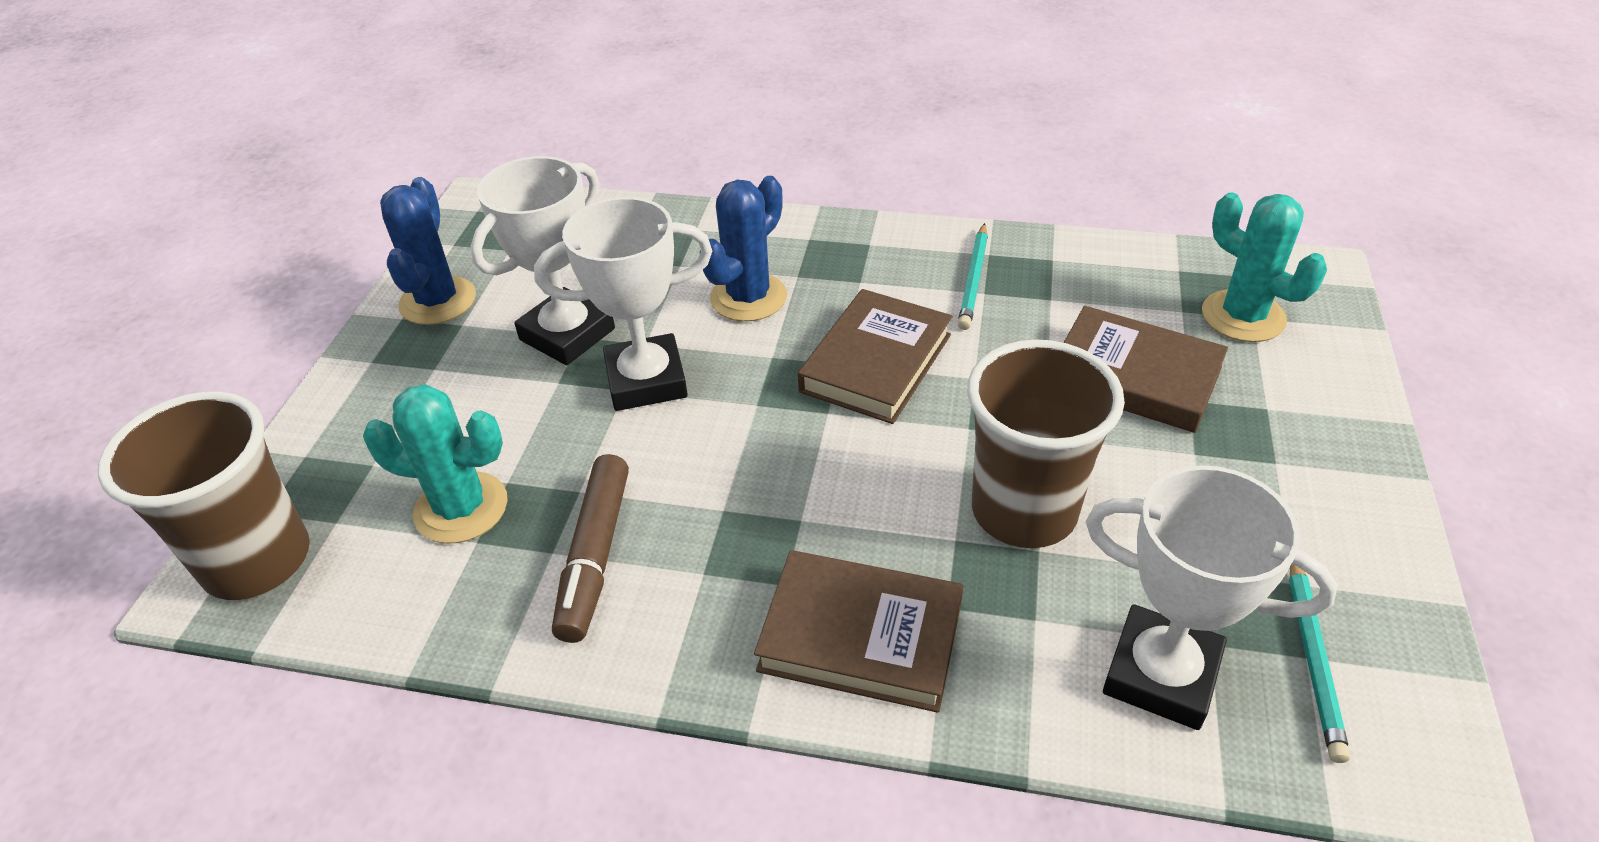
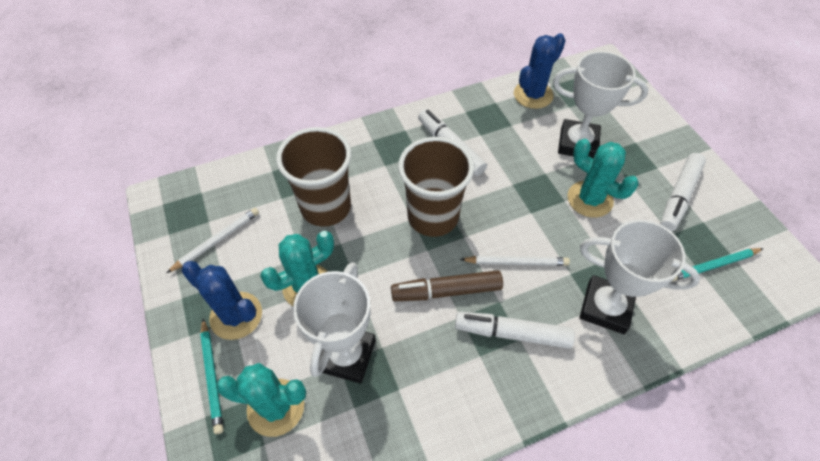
brown book: [754,550,963,713] [798,289,953,424] [1064,306,1228,433] = 3 -> none = 0
turquoise cactus: [363,384,508,543] [1202,193,1327,342] = 2 -> [216,363,306,437] [260,231,334,306] [567,139,639,218] = 3
white marker: none = 0 -> [418,109,487,176] [455,312,575,349] [660,153,706,231] = 3
white pencil: none = 0 -> [167,208,259,273] [460,256,570,266] = 2

